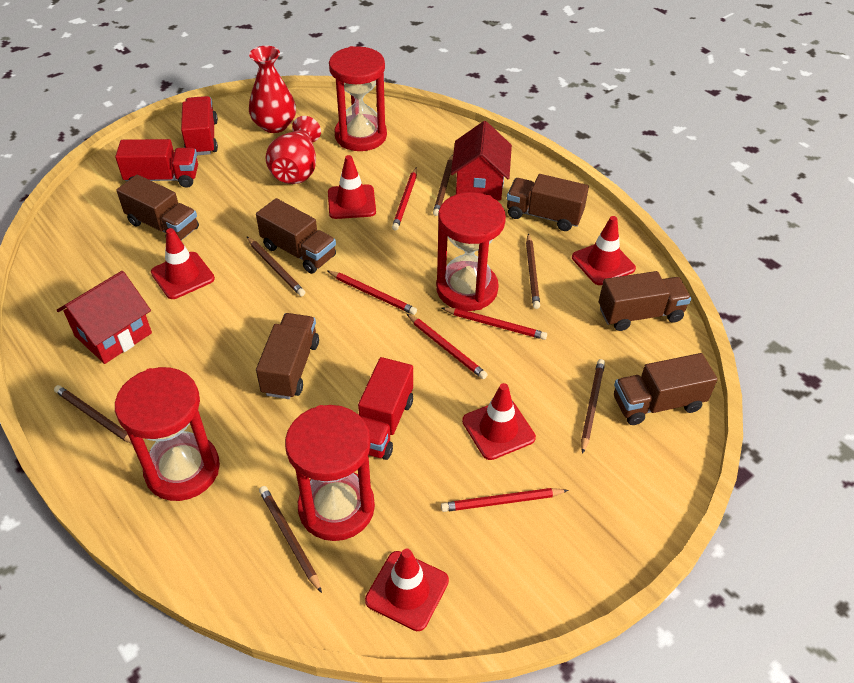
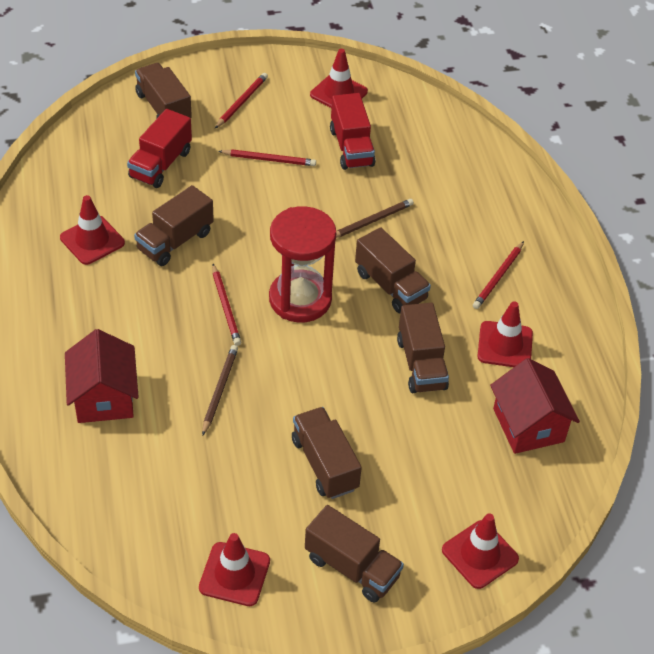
brown pencil: [54,385,132,444] [247,237,305,296] [259,486,322,593] [433,154,453,216] [526,233,540,309] [581,359,605,454] = 6 -> [202,345,238,436] [336,199,414,238] = 2
red hourglass: [115,367,220,501] [285,405,375,541] [329,46,387,151] [436,192,506,311] = 4 -> [269,206,336,323] = 1
red pencil: [328,271,417,315] [392,167,417,230] [407,314,488,379] [441,488,569,512] [442,307,547,340] = 5 -> [212,264,241,346] [215,73,268,128] [218,149,316,166] [473,241,524,309] = 4
red truck: [115,139,198,188] [181,96,218,155] [358,357,413,460] = 3 -> [127,109,192,188] [330,93,375,170] = 2
red vase: [249,46,296,133] [265,116,321,184] = 2 -> none = 0

